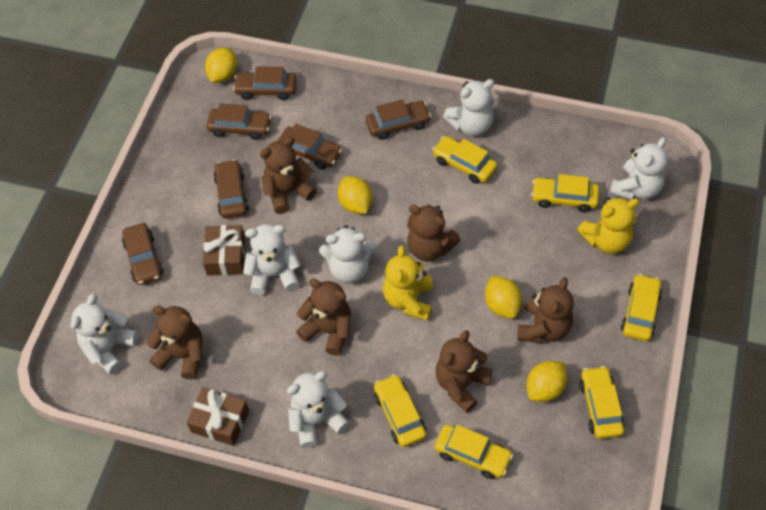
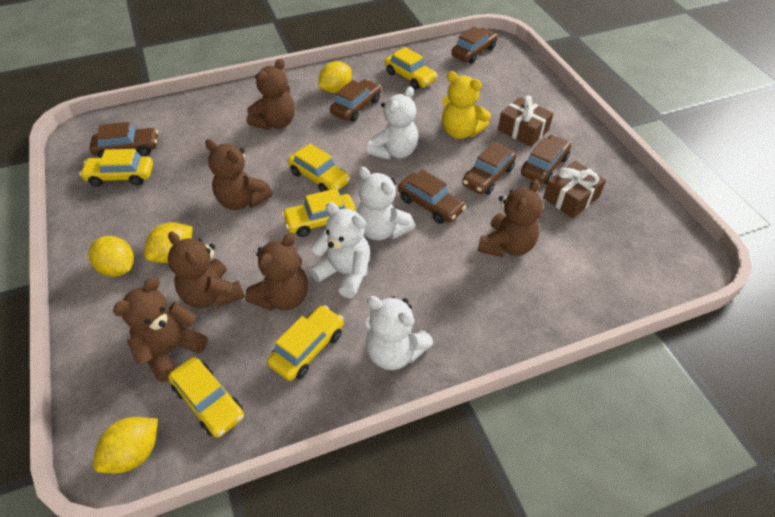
white teddy bear: [70,294,138,375] [243,224,301,295] [287,371,350,448] [319,225,377,283] [443,79,495,136] [610,137,668,200] = 6 -> [309,202,370,298] [357,167,415,240] [365,296,433,370] [367,87,419,160] = 4
yellow teddy bear: [383,245,433,321] [577,197,640,254] = 2 -> [442,71,491,139] = 1

